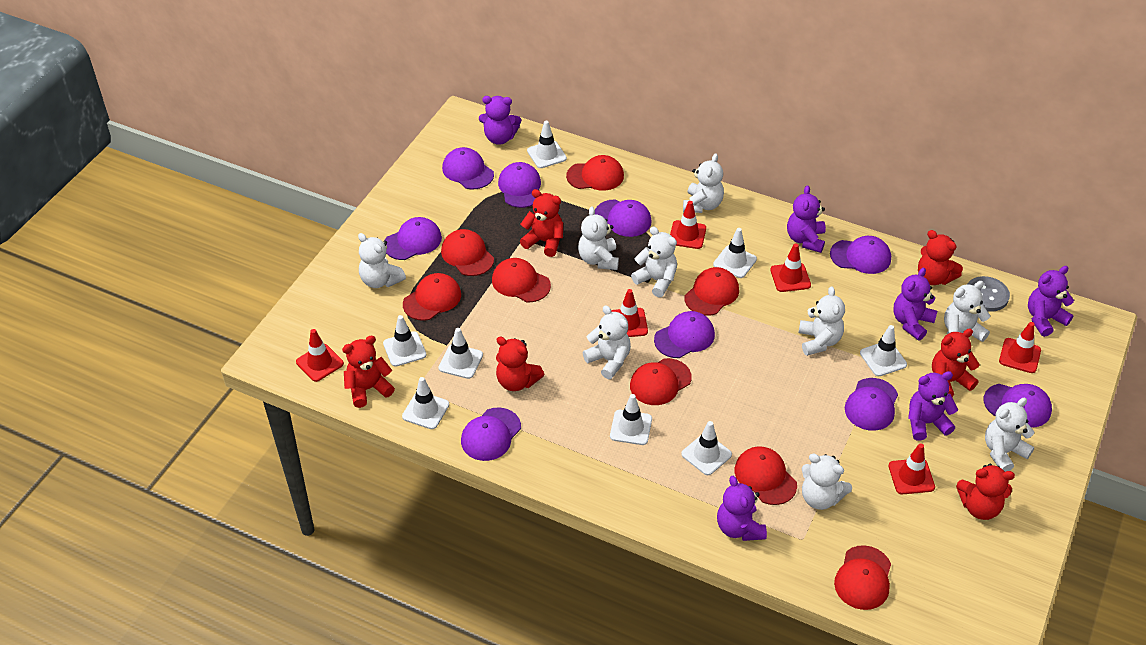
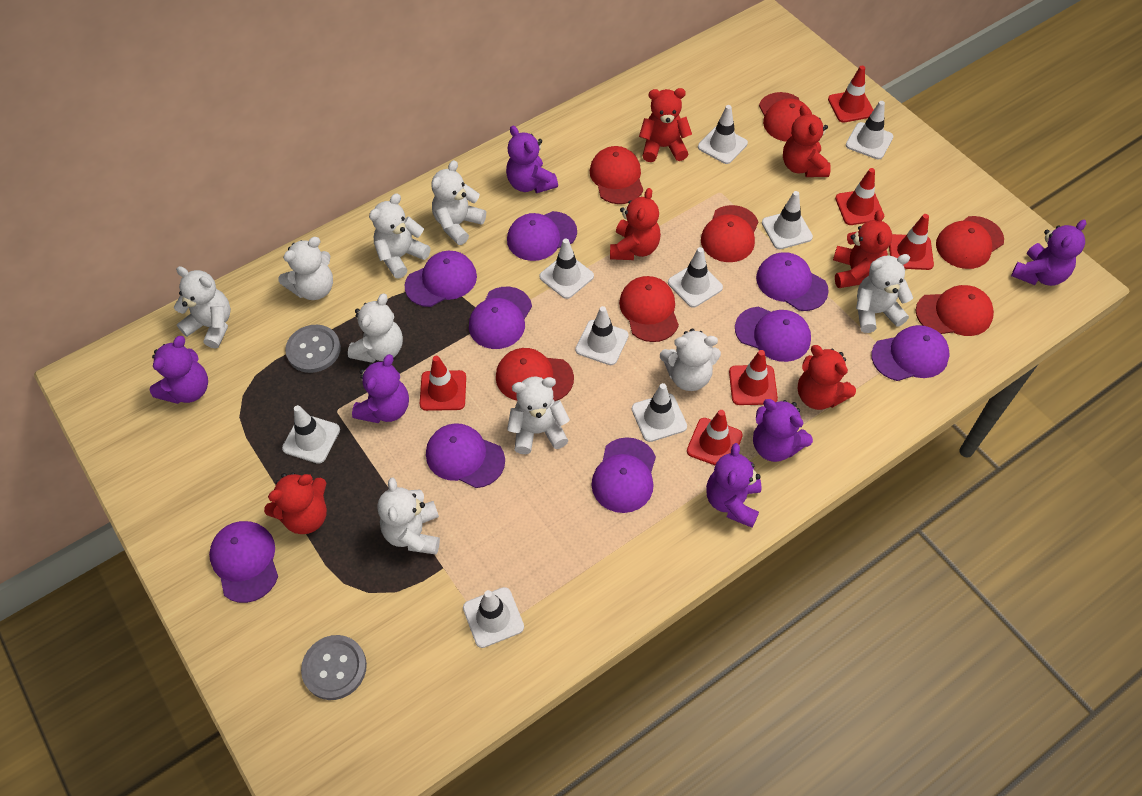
grey button: [967,276,1010,312] = 1 -> [285,325,341,373] [301,635,367,700] = 2
red cap: [403,273,461,321] [441,229,494,276] [492,258,551,302] [566,155,624,191] [630,358,692,405] [684,267,739,316] [735,446,797,505] [834,545,891,610] = 8 -> [496,348,574,401] [590,146,643,204] [619,276,679,342] [701,205,758,262] [759,92,812,142] [916,285,994,336] [936,216,1004,269] = 7
white traffic cone: [383,315,426,367] [402,377,449,429] [438,328,483,379] [527,121,567,168] [610,394,652,445] [681,421,732,475] [713,228,757,278] [860,325,907,376] = 8 -> [282,405,340,464] [463,587,524,648] [539,239,594,299] [575,306,629,365] [632,383,687,442] [668,247,723,308] [698,105,748,164] [762,191,813,249] [846,101,893,159] = 9

